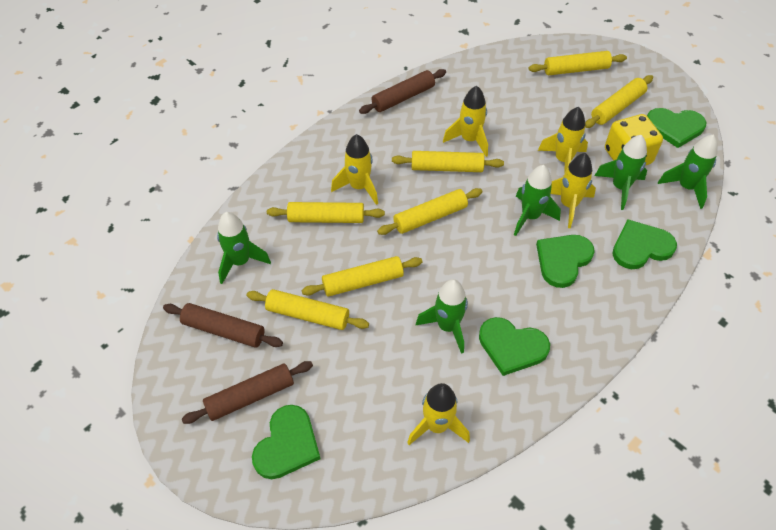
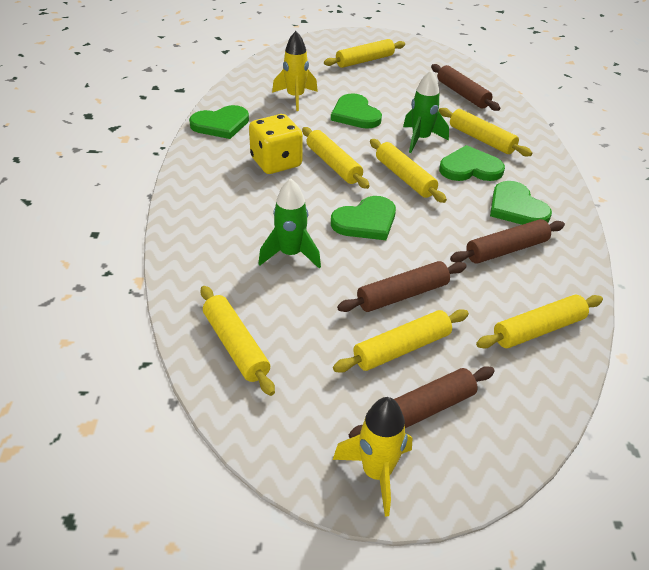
brown rolling pin: [163,303,283,348] [182,361,313,424] [359,69,446,114] = 3 -> [337,261,467,312] [349,366,495,438] [431,64,500,111] [450,219,565,264] = 4
green rocket: [217,212,271,284] [416,279,468,354] [514,165,561,236] [595,135,647,210] [658,134,718,209] = 5 -> [258,178,321,269] [403,70,449,153] = 2
yellow rocket: [331,134,378,205] [407,383,470,445] [443,86,488,157] [538,107,588,172] [551,153,596,228] = 5 -> [272,31,318,111] [333,397,412,517] = 2

